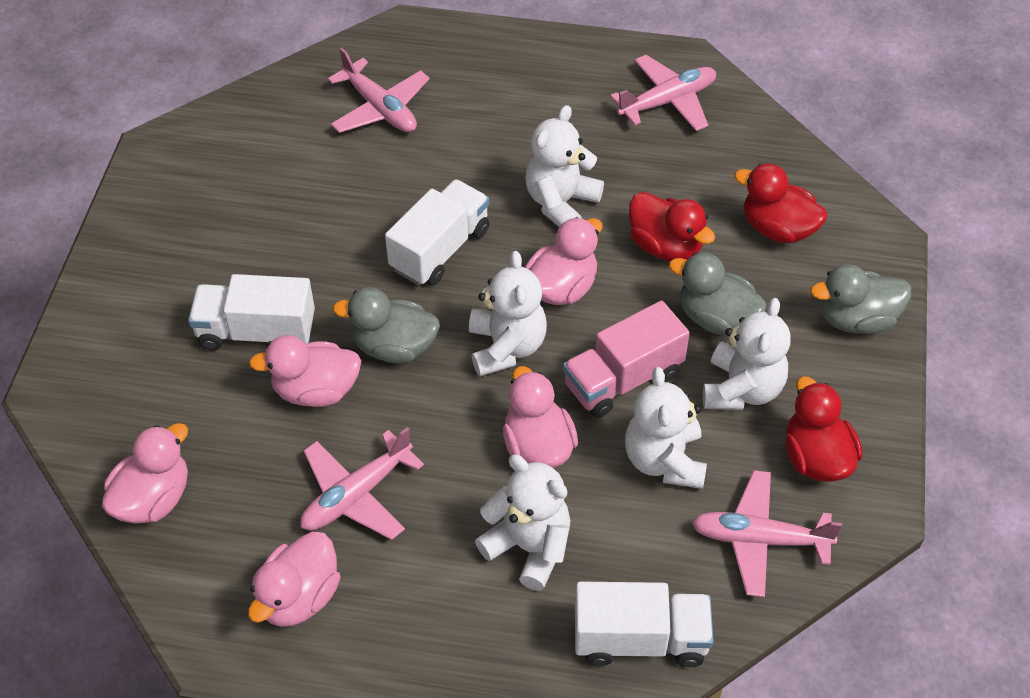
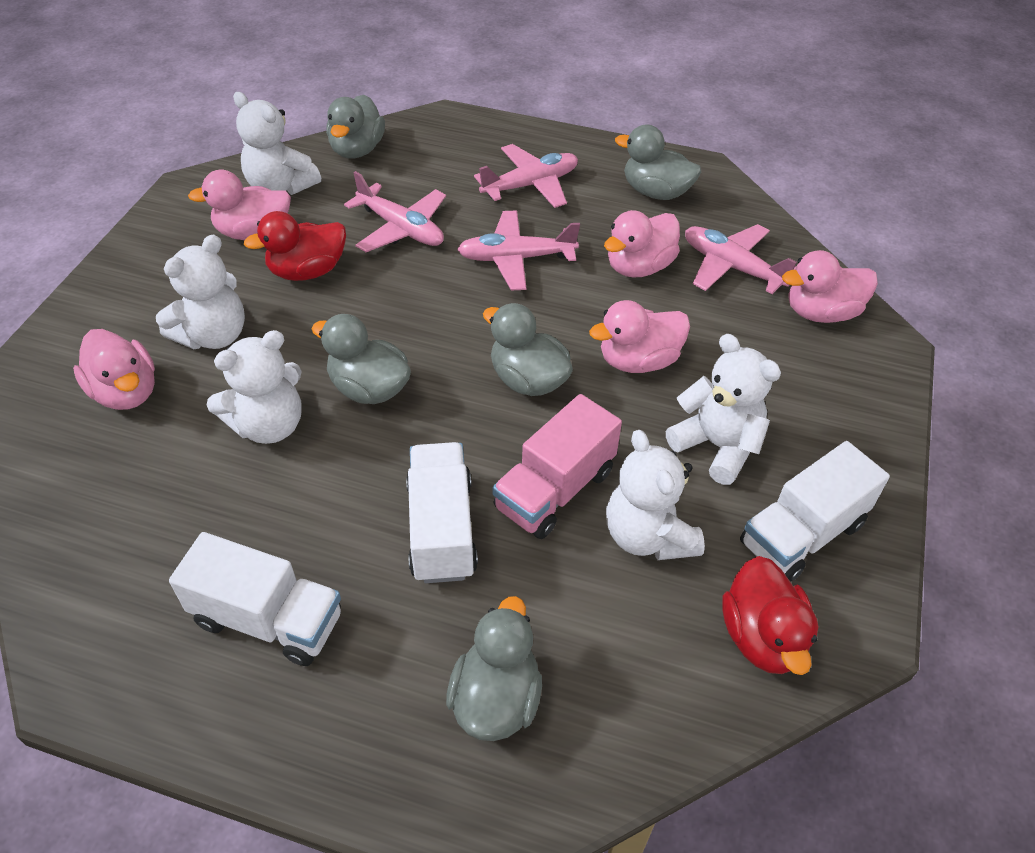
grey duck: [332,287,440,363] [669,252,766,335] [810,264,912,334] = 3 -> [311,314,411,404] [326,95,385,158] [446,596,542,741] [483,303,573,396] [615,125,701,200] = 5
red duck: [629,192,715,261] [734,163,827,243] [785,376,863,482] = 3 -> [244,211,346,281] [722,556,818,675] = 2

